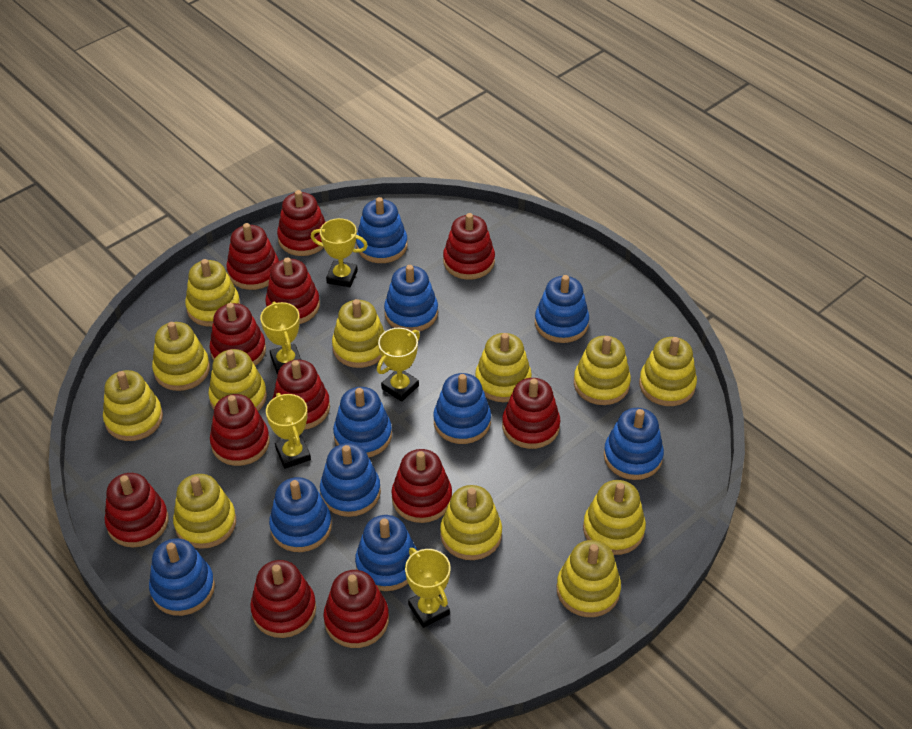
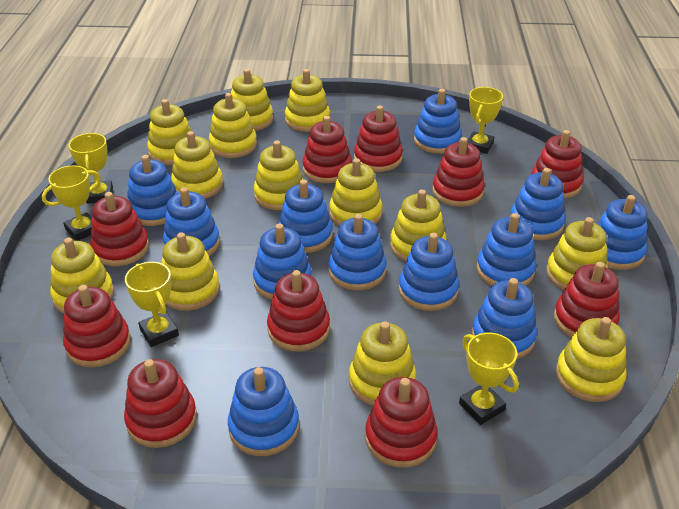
blue stacking toy: [149,538,215,616] [269,477,332,552] [320,443,381,517] [333,387,392,457] [355,515,417,591] [356,197,407,263] [384,265,438,331] [433,373,491,444] [535,275,589,343] [604,408,664,480] = 10 -> [127,155,178,226] [163,187,220,256] [228,367,299,456] [253,224,312,300] [278,180,333,253] [328,214,387,290] [399,233,459,311] [414,89,462,154] [472,278,537,359] [477,213,536,286] [510,168,566,240] [597,195,648,270] = 12
red stacking toy: [105,473,168,548] [210,303,266,366] [210,394,270,466] [226,223,279,290] [250,560,316,638] [265,258,320,324] [273,360,330,430] [277,190,325,256] [323,570,389,648] [391,449,452,523] [443,213,495,280] [502,378,560,449] = 12 -> [63,285,131,367] [90,192,149,266] [124,359,197,448] [267,270,330,351] [302,116,352,183] [354,106,403,172] [365,377,437,468] [432,137,485,207] [532,130,583,199] [554,262,619,337] = 10
yellow stacking toy: [103,370,163,441] [152,322,210,391] [173,474,236,549] [185,259,240,327] [208,349,267,411] [332,299,385,368] [440,485,502,560] [475,333,532,402] [556,540,621,617] [574,336,631,405] [583,480,646,555] [639,337,697,406] = 12 -> [50,238,114,314] [147,99,192,165] [161,232,220,311] [171,131,223,199] [209,93,257,158] [231,69,273,131] [253,141,303,210] [285,69,330,132] [329,158,383,226] [349,322,416,406] [390,190,447,262] [546,217,608,290] [556,317,627,402] = 13

